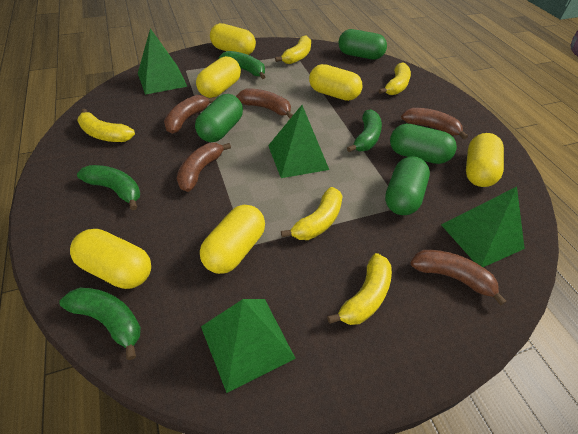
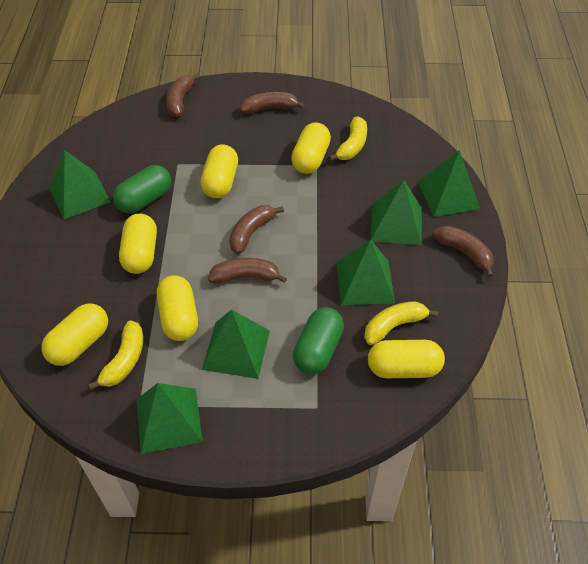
green banana: [59,288,141,360] [77,165,140,210] [219,51,266,79] [347,109,382,152] = 4 -> none = 0
green capsule: [195,94,243,142] [338,29,387,60] [385,156,430,215] [390,124,457,164] = 4 -> [113,165,171,214] [293,307,344,374] = 2
green pyramid: [138,28,187,95] [201,299,296,393] [268,105,329,178] [441,186,525,267] = 4 -> [49,150,111,219] [136,383,203,454] [202,309,270,379] [337,240,395,305] [370,180,422,245] [418,150,480,217] = 6
yellow banana: [77,108,135,142] [275,35,311,64] [281,187,342,240] [327,253,392,325] [379,62,411,95] = 5 -> [88,320,143,390] [329,117,367,161] [364,301,438,345] = 3

